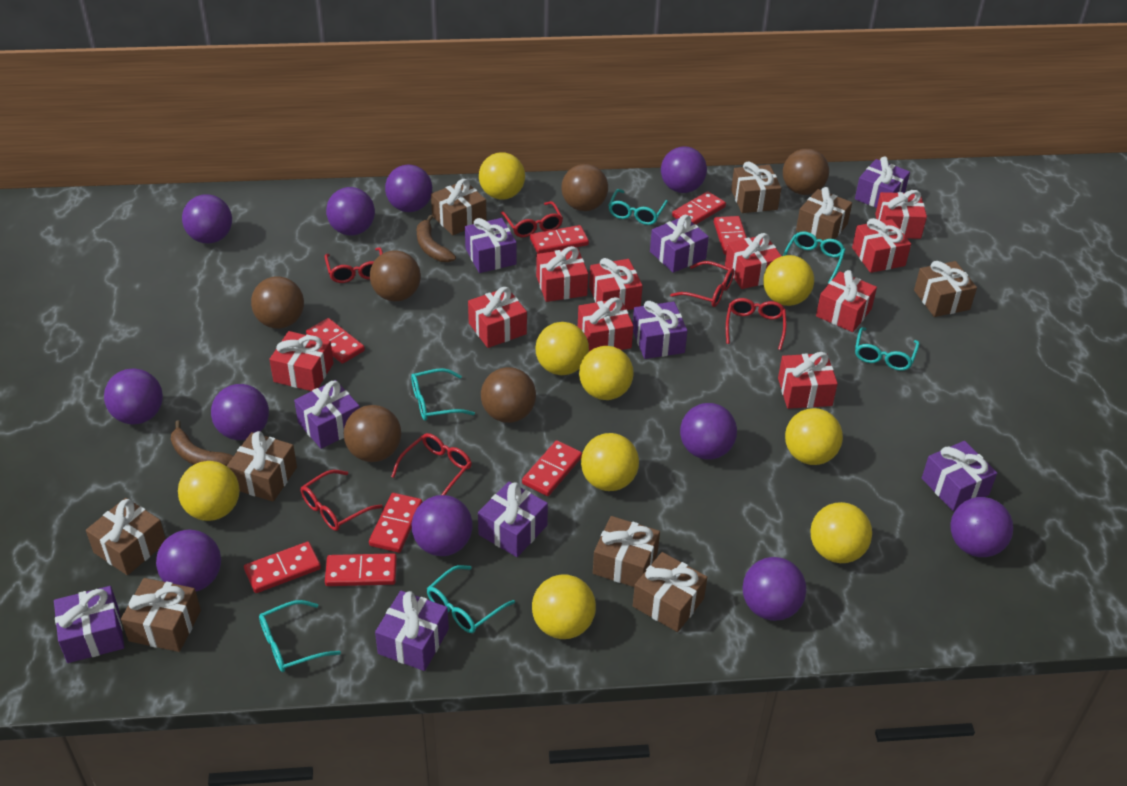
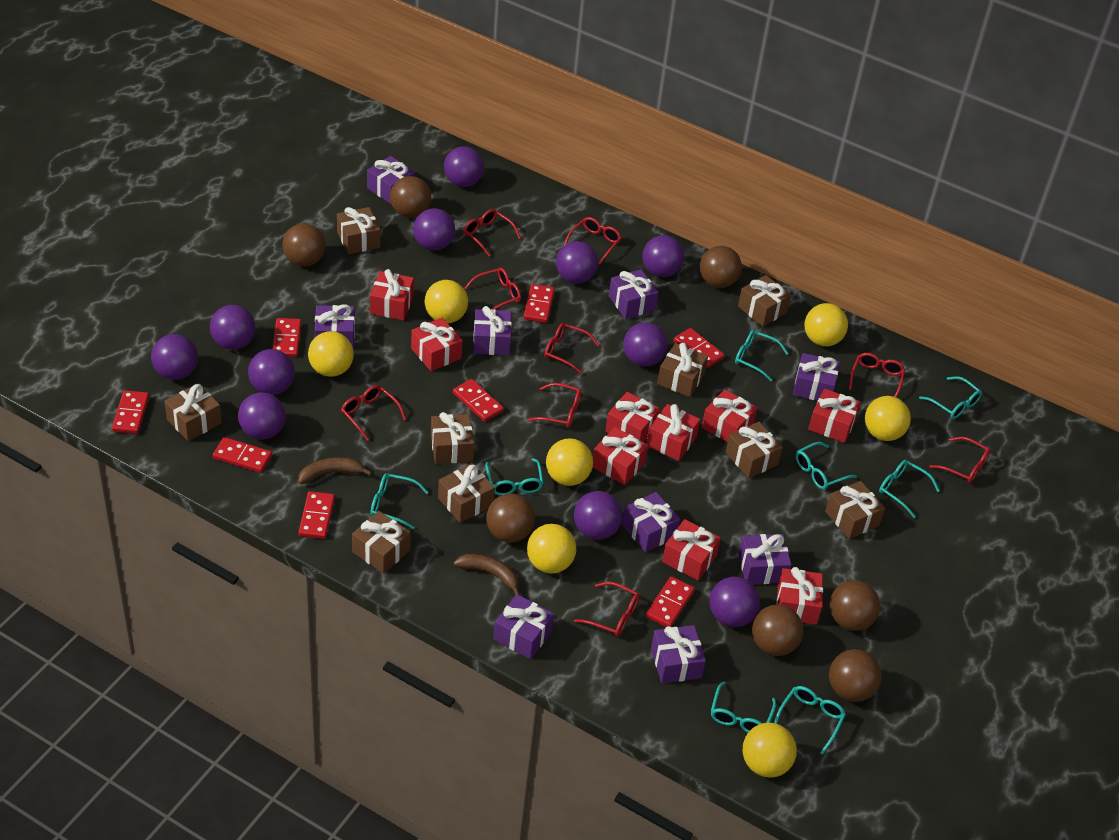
brown ball: [251,276,304,329] [344,405,401,462] [370,251,421,301] [481,367,536,423] [561,164,608,211] [783,149,829,195] = 6 -> [282,224,326,266] [390,176,431,217] [486,494,535,542] [700,246,742,288] [752,605,803,656] [829,580,880,631] [829,649,882,702] = 7
red gift: [269,331,333,391] [468,287,527,348] [536,246,588,302] [578,297,633,352] [589,258,643,310] [725,233,781,289] [778,352,838,409] [816,270,877,332] [852,218,911,273] [875,190,927,239] = 10 -> [370,269,414,320] [411,318,463,371] [593,427,648,485] [605,392,660,442] [647,404,700,461] [662,519,721,581] [702,389,757,442] [777,567,823,625] [808,389,861,443] = 9
red glasses: [301,470,383,531] [325,247,383,283] [391,433,472,495] [500,201,563,237] [670,261,734,307] [726,298,786,350] = 6 -> [341,385,406,441] [463,209,521,257] [465,268,521,309] [528,383,582,428] [544,323,599,374] [564,217,622,264] [574,582,639,637] [849,353,905,398] [929,437,991,483] = 9
turquoise glasses: [259,600,341,672] [411,368,475,421] [427,565,515,633] [608,189,668,225] [783,231,846,284] [855,327,919,371] = 6 -> [370,473,429,529] [485,458,544,496] [711,682,776,733] [735,330,789,382] [774,686,846,755] [796,442,857,489] [879,460,940,518] [919,376,982,419] = 8
yellow ball: [178,461,240,521] [479,152,525,199] [532,574,596,639] [535,322,589,375] [579,346,634,400] [581,433,639,491] [763,255,814,306] [785,408,843,465] [811,502,872,563] = 9 -> [308,331,354,377] [425,280,468,323] [527,524,577,573] [546,438,593,486] [743,723,797,777] [804,303,848,346] [865,396,911,441] = 7

